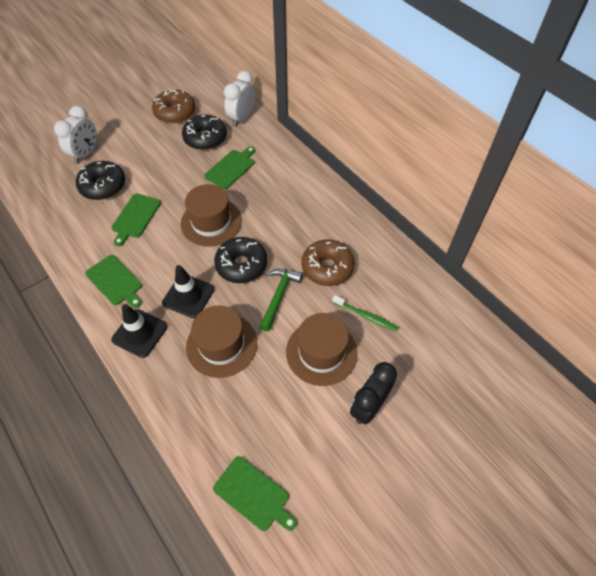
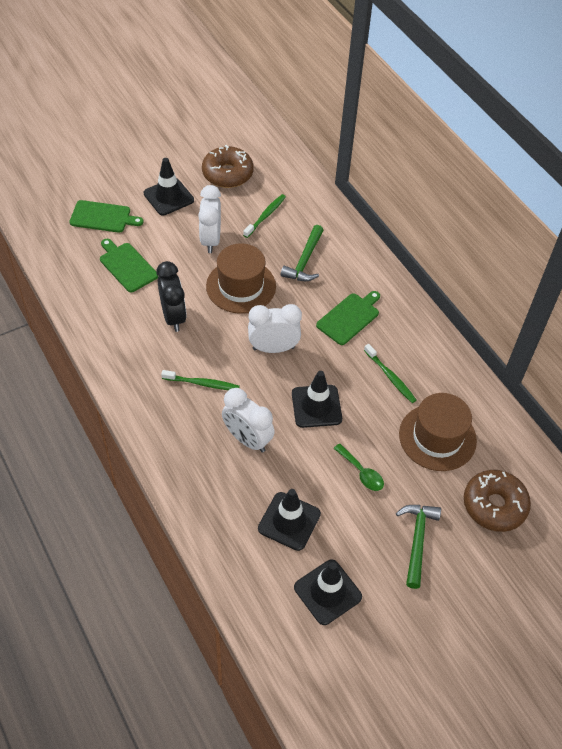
black donut: [76,161,125,200] [182,114,227,150] [214,237,267,283] = 3 -> none = 0
black traffic cone: [111,304,168,358] [162,265,214,318] = 2 -> [144,158,194,215] [258,489,321,551] [292,371,342,428] [294,560,362,625] = 4
brown hat: [181,184,242,247] [186,305,257,378] [286,313,358,386] = 3 -> [206,243,276,314] [399,393,477,471] = 2
green cutting board: [85,255,142,308] [111,194,161,246] [204,146,255,189] [213,456,297,531] = 4 -> [69,200,144,233] [100,239,158,292] [316,291,380,345] = 3
green hammer: [259,269,303,332] = 1 -> [281,225,324,281] [396,505,441,589] = 2
green spoon: none = 0 -> [333,443,384,491] = 1
green toothbrush: [332,295,399,332] = 1 -> [161,370,240,390] [243,194,286,238] [364,344,416,403] = 3
white clock: [54,106,97,164] [224,71,255,127] = 2 -> [198,185,221,253] [222,388,275,452] [248,304,302,353] = 3

